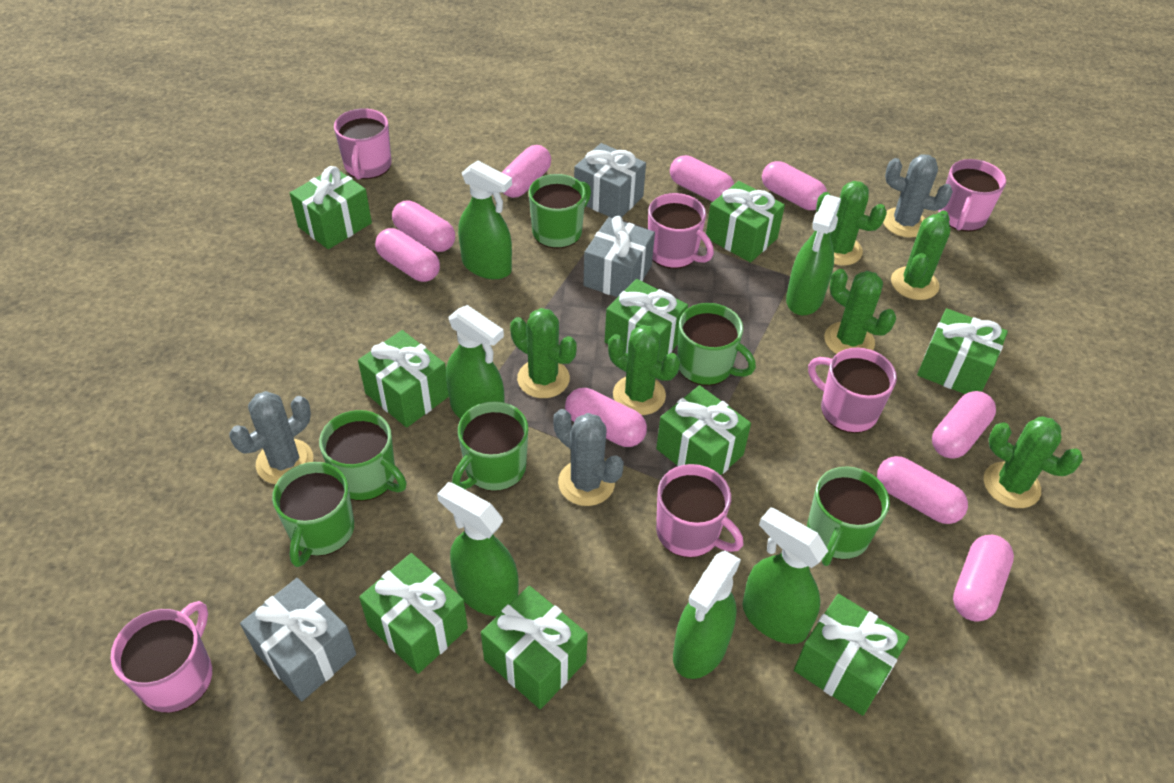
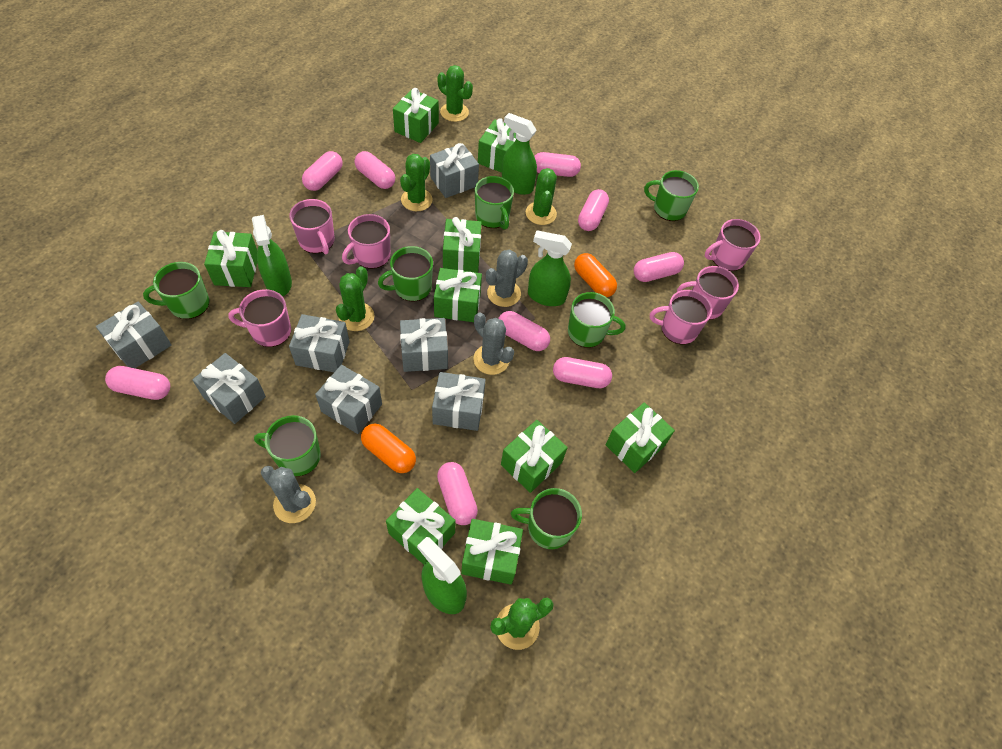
green cactus: [510,308,577,398] [608,325,680,415] [816,181,887,265] [824,269,896,354] [891,210,950,300] [984,416,1083,508] = 6 -> [336,266,374,331] [400,154,433,211] [437,65,473,122] [490,598,554,650] [526,168,557,225] = 5
green mug: [272,462,354,567] [319,410,407,501] [452,401,528,491] [529,174,591,249] [677,303,756,386] [807,466,890,566] = 6 -> [143,262,209,319] [254,415,321,476] [378,246,433,302] [475,176,514,229] [511,488,582,549] [568,292,626,348] [644,170,699,221] = 7
green spray bottle: [437,482,519,616] [446,305,505,419] [458,161,512,279] [673,551,741,679] [742,507,828,644] [786,194,841,315] = 6 -> [252,215,292,296] [417,537,467,614] [502,113,537,195] [528,230,572,306] = 4
grey gift: [240,578,356,701] [574,143,646,218] [583,216,655,297] = 3 -> [96,302,172,368] [192,353,266,424] [289,314,350,372] [315,365,382,434] [400,318,448,372] [430,143,479,198] [432,372,486,431] = 7
orange capsule: none = 0 -> [361,423,416,473] [574,253,617,297] = 2

